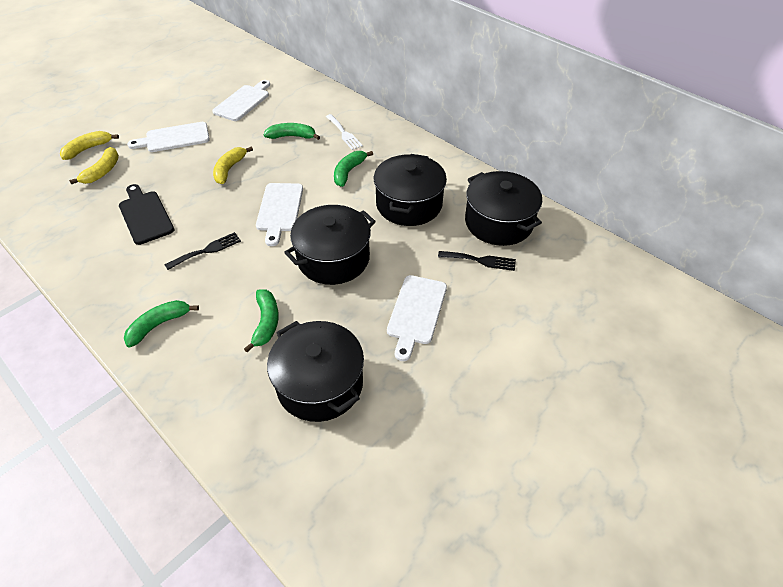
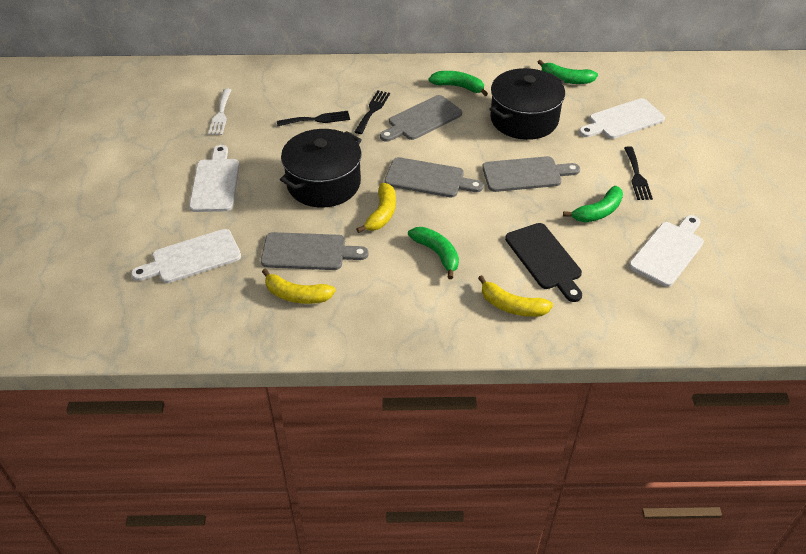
black fork: [164,232,241,270] [438,251,516,271] = 2 -> [277,111,350,126] [355,90,390,134] [624,146,653,200] = 3
black pot: [267,321,364,422] [284,205,376,285] [374,154,447,226] [465,171,542,246] = 4 -> [280,129,362,208] [489,68,565,140] = 2
grey cutting board: none = 0 -> [261,232,369,270] [380,95,462,142] [385,157,484,198] [482,156,580,192] = 4

